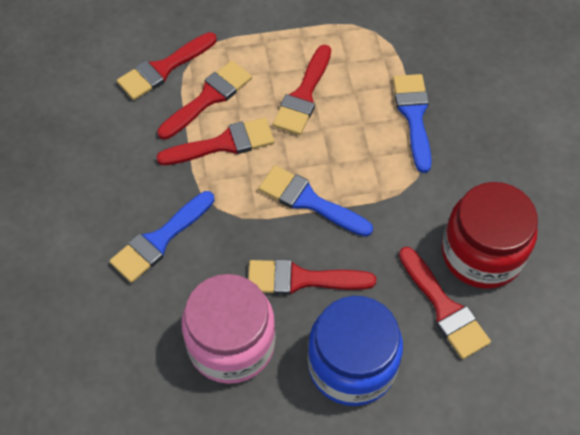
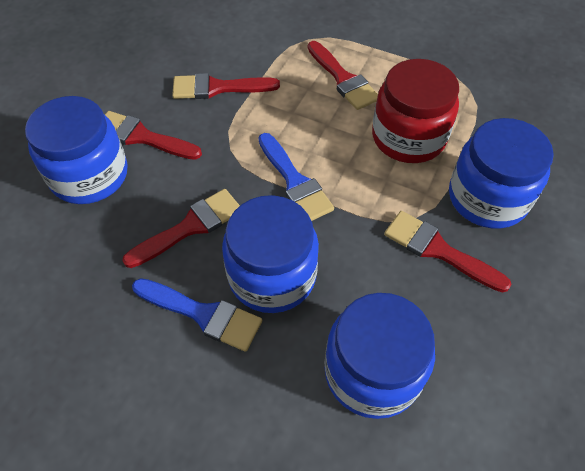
blue brush: [110,191,214,283] [259,165,373,237] [393,74,432,173] = 3 -> [132,278,262,352] [258,133,334,221] = 2
blue jar: [307,296,403,406] = 1 -> [25,96,128,204] [222,195,319,313] [324,293,435,419] [449,118,554,229] = 4
pink jar: [182,274,276,384] = 1 -> none = 0
red brush: [117,32,217,100] [156,117,274,165] [157,60,252,139] [248,259,376,295] [273,45,331,135] [399,247,491,359] = 6 -> [105,111,202,160] [122,189,240,268] [172,73,280,99] [308,41,378,110] [384,211,512,293] = 5

